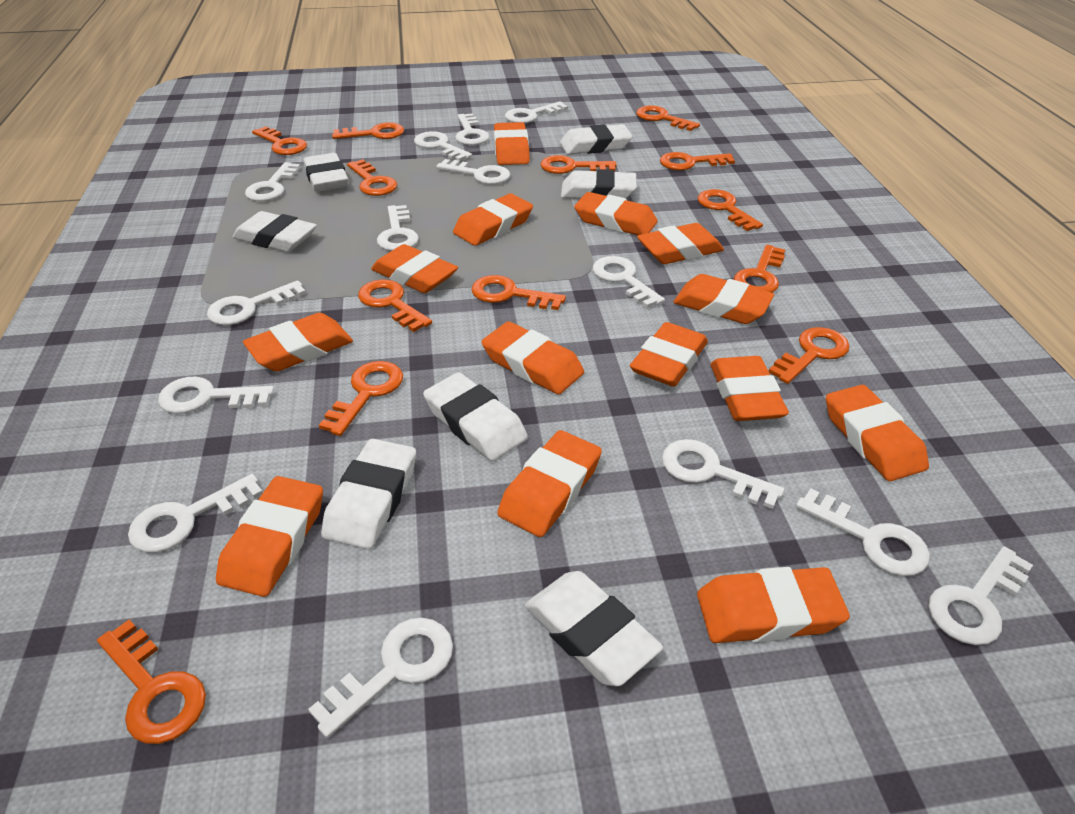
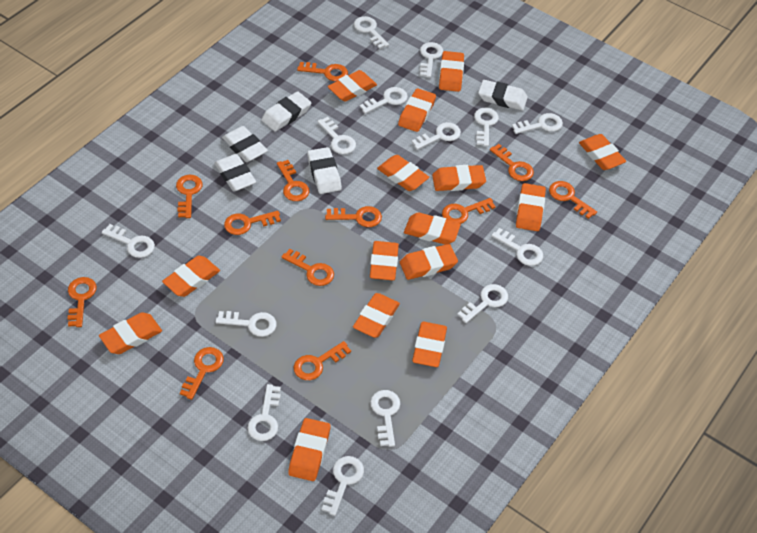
orange eraser: [216,476,323,597] [243,313,353,371] [371,244,458,293] [453,193,533,246] [482,321,584,395] [494,122,530,165] [497,430,602,537] [574,192,658,235] [630,322,708,387] [637,223,724,264] [674,274,774,324] [697,567,850,643] [711,356,789,421] [826,385,929,481] = 14 -> [99,312,162,354] [162,256,220,297] [288,418,330,481] [328,70,377,102] [353,293,400,338] [370,241,399,281] [377,155,429,191] [398,88,436,132] [400,244,458,280] [404,212,461,245] [412,322,447,367] [432,165,486,191] [439,51,464,92] [516,183,546,231] [579,134,626,170] = 15
orange key: [97,620,206,744] [252,126,307,155] [319,361,403,436] [332,122,404,139] [347,159,397,196] [358,279,432,332] [471,275,566,310] [540,155,617,174] [636,105,700,131] [660,152,735,170] [698,189,763,231] [733,245,785,293] [769,327,850,384] = 13 -> [68,277,97,327] [176,175,203,218] [180,347,224,400] [224,211,281,235] [277,160,309,201] [282,249,334,286] [294,341,351,380] [297,62,348,81] [325,206,382,227] [442,198,496,224] [490,144,534,181] [549,181,597,219] = 12
white eraser: [233,211,317,252] [303,153,348,192] [321,439,416,549] [423,372,528,461] [525,571,663,686] [560,124,633,155] [561,170,637,199] = 7 -> [214,154,256,192] [222,126,268,162] [261,91,311,131] [307,147,342,194] [478,80,528,111] = 5

